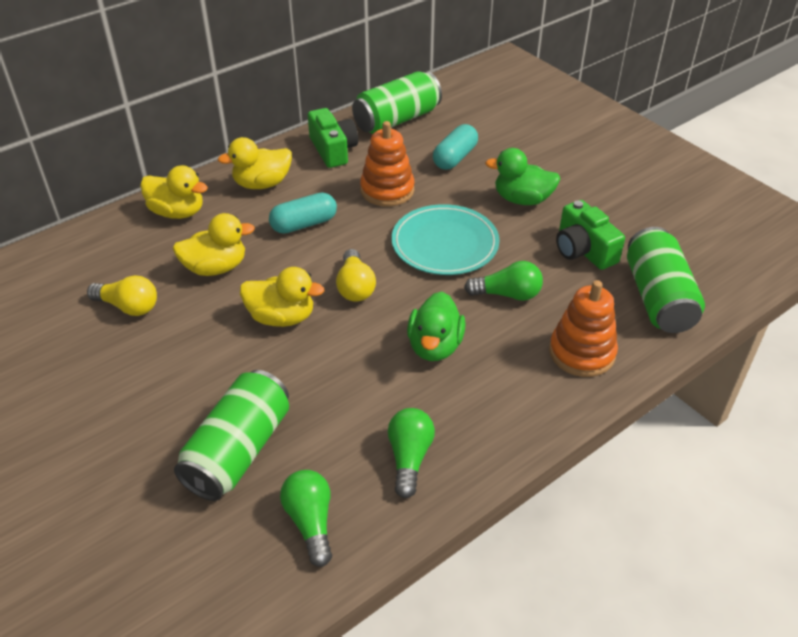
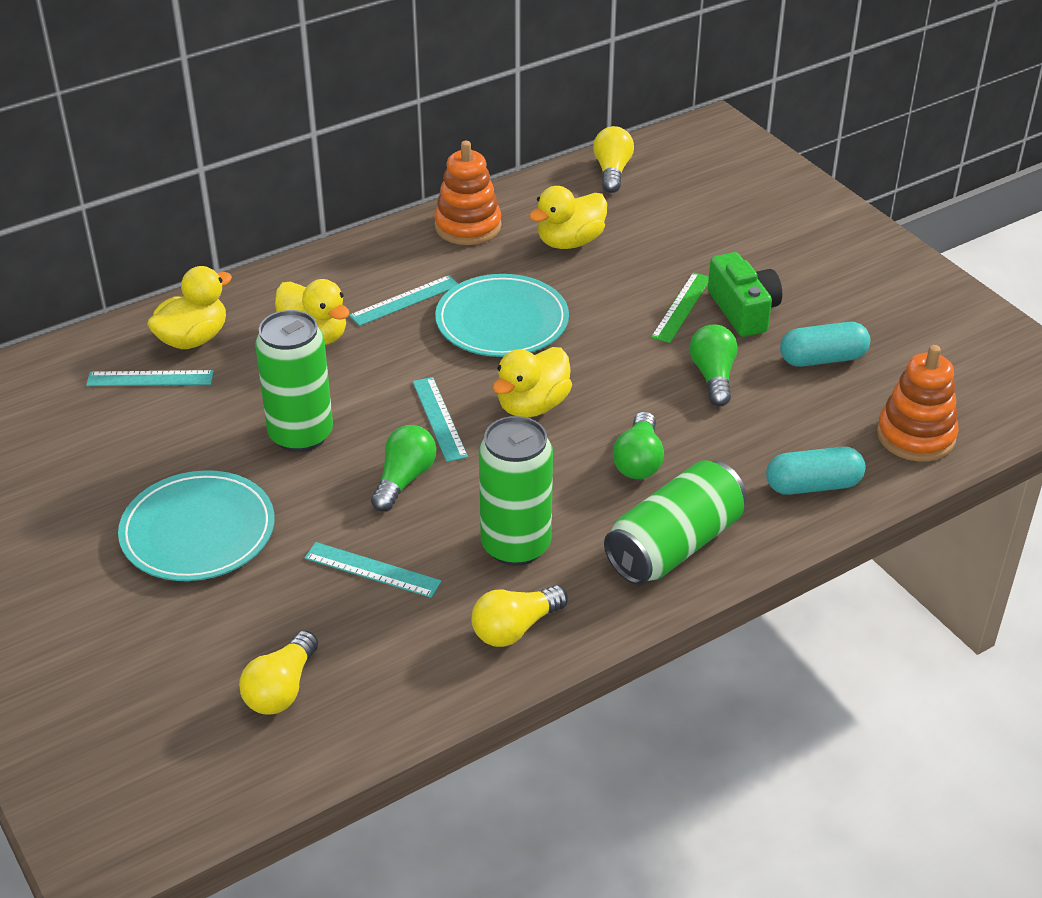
green camera: [308,108,358,168] [556,200,625,270] = 2 -> [708,252,782,337] = 1
green duck: [407,292,466,361] [485,148,561,205] = 2 -> none = 0
green ruler: none = 0 -> [651,272,709,343] = 1
turquoise plate: [392,204,500,275] = 1 -> [118,470,275,581] [435,274,569,357] = 2
turquoise ruler: none = 0 -> [86,370,214,386] [305,542,442,598] [349,275,458,326] [412,377,468,462] = 4
yellow light bulb: [87,275,157,316] [336,249,376,302] = 2 -> [239,630,318,714] [472,585,568,647] [593,126,634,193] = 3

